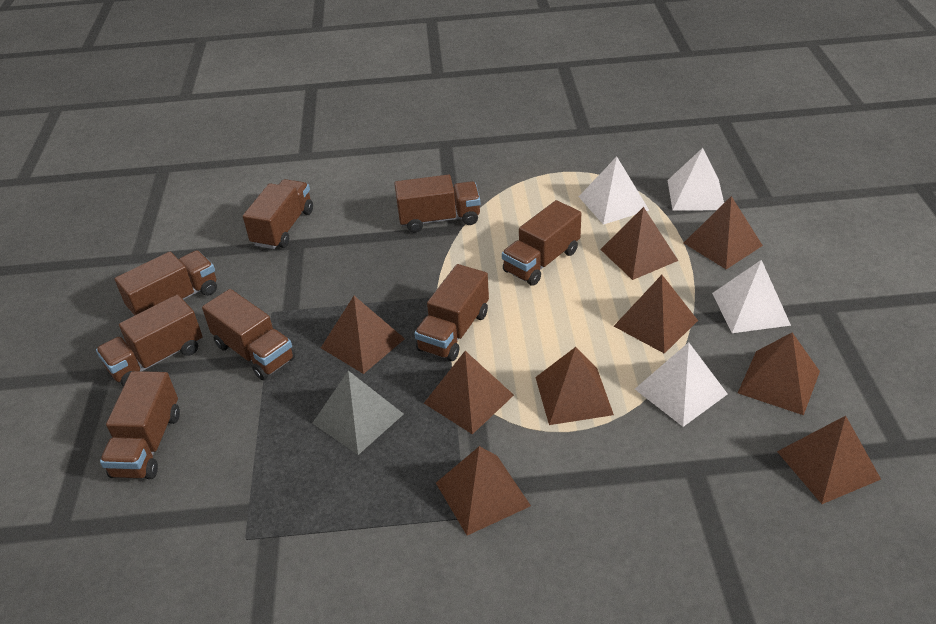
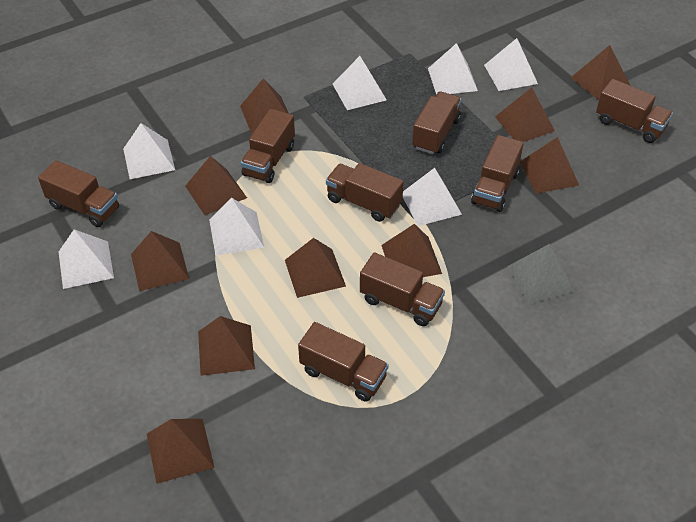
brown pyramid: [321,296,405,374] [424,351,514,434] [436,446,531,535] [535,347,614,425] [600,207,678,280] [614,275,698,354] [684,196,763,269] [738,332,820,415] [777,416,881,504] = 9 -> [131,231,189,291] [147,419,215,484] [185,156,247,215] [198,316,255,376] [240,78,289,134] [285,238,346,298] [381,224,442,277] [495,88,555,142] [520,137,579,194] [571,45,630,100] = 10
white pyramid: [579,157,649,225] [635,342,728,427] [668,148,724,210] [712,260,791,333] = 4 -> [59,229,114,289] [123,123,175,179] [209,198,264,256] [333,56,387,110] [403,168,462,226] [428,43,478,95] [484,38,538,91] = 7

